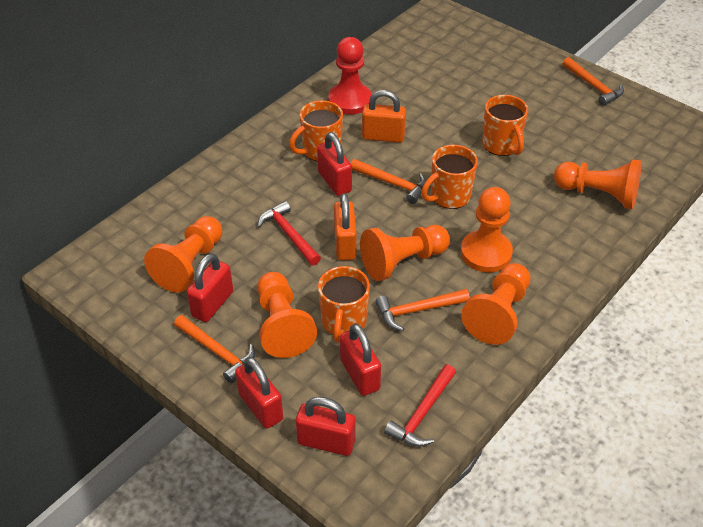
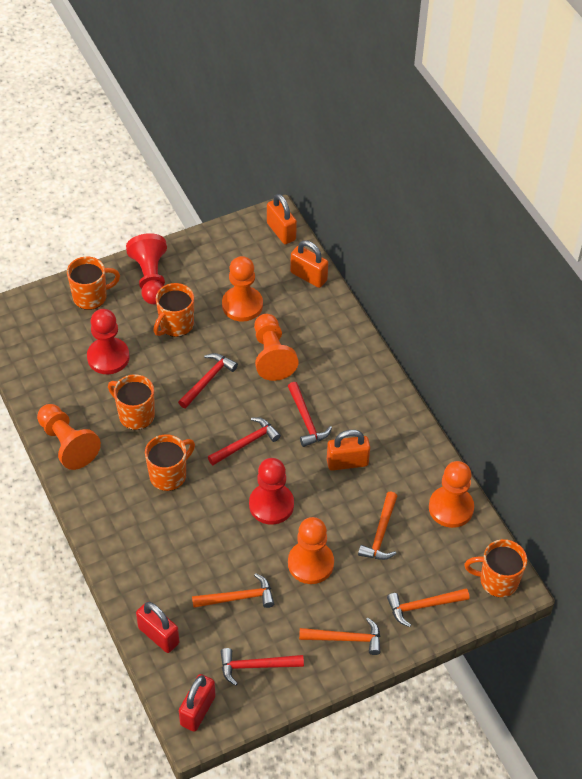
orange mug: [289,100,343,162] [318,266,370,342] [421,145,478,209] [482,95,528,156] = 4 -> [67,256,120,310] [108,374,155,430] [145,434,195,491] [153,283,194,337] [464,539,527,597] = 5
orange padlock: [334,193,357,260] [362,90,406,143] = 2 -> [267,194,297,244] [290,240,328,288] [327,430,370,471] = 3
orange pawn: [144,216,222,293] [257,272,317,358] [360,225,450,281] [461,187,513,272] [461,263,531,345] [554,159,642,209] = 6 -> [37,404,101,470] [222,256,263,321] [254,314,298,381] [288,517,334,584] [429,461,474,528] = 5
red hammer: [258,201,321,265] [384,365,456,447] = 2 -> [178,353,238,408] [208,417,281,465] [221,648,304,686] [288,382,332,447] = 4
red padlock: [187,253,233,322] [235,357,283,429] [296,397,356,456] [317,132,352,196] [340,323,381,396] = 5 -> [136,602,179,653] [179,674,215,732] = 2
red pawn: [328,37,372,115] = 1 -> [87,309,130,374] [126,233,167,304] [249,458,294,525] = 3

